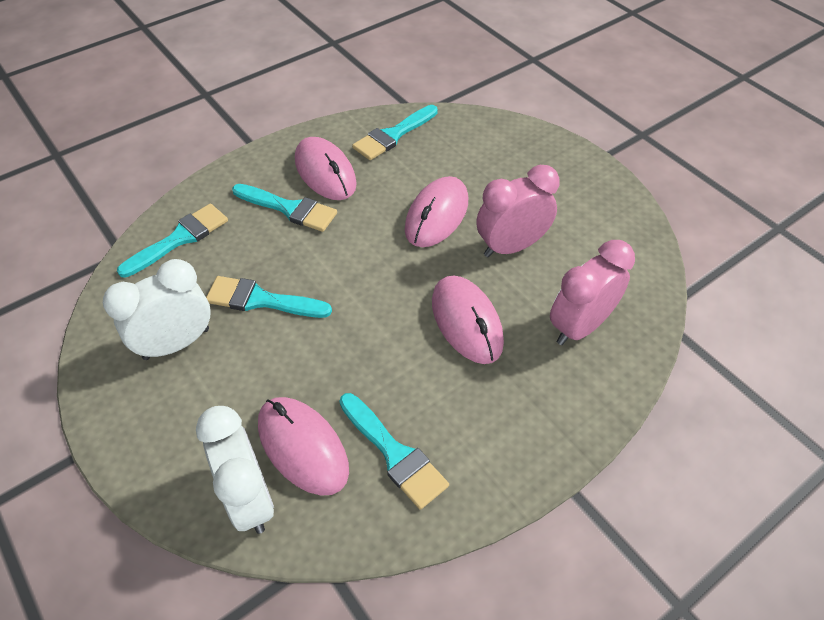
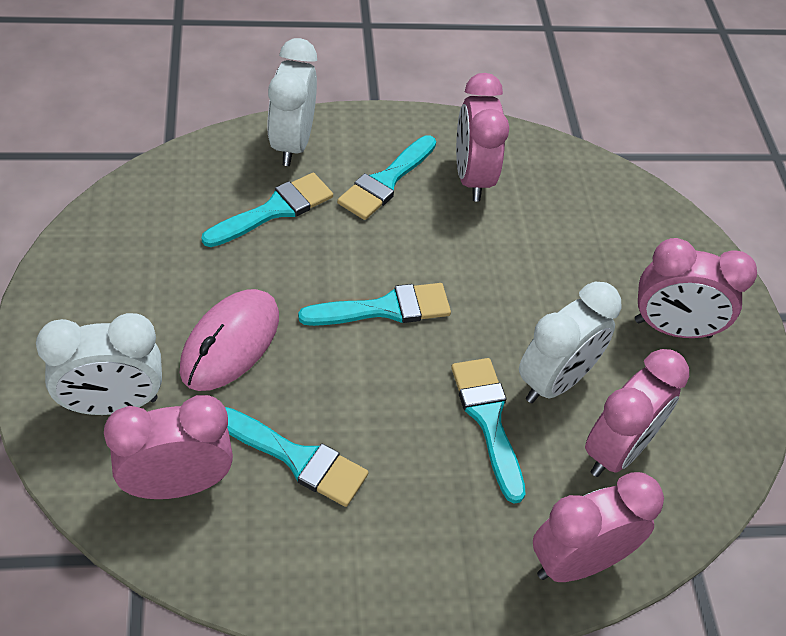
pink clock: [476,165,560,257] [550,240,635,345] = 2 -> [104,395,233,499] [456,73,509,202] [533,472,664,582] [585,349,689,477] [635,238,757,338] = 5
pink mouse: [258,397,349,496] [295,137,357,200] [405,176,468,247] [432,276,504,364] = 4 -> [180,289,279,391] = 1
white clock: [103,259,211,360] [196,406,274,534] = 2 -> [36,313,162,415] [267,38,317,166] [519,282,621,403] = 3

